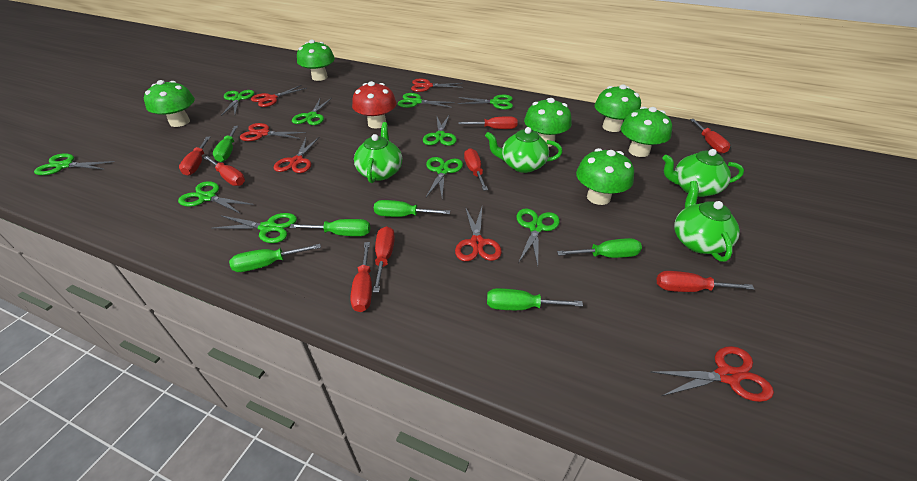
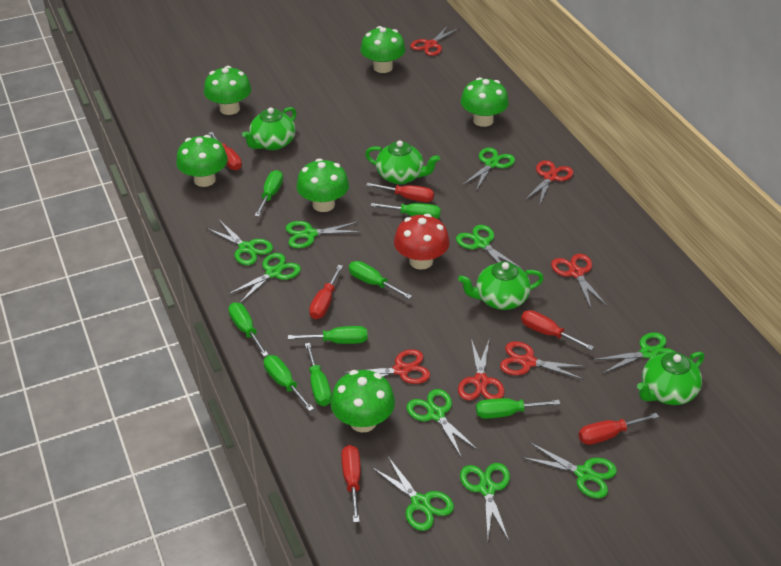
green screwdriver: [213,126,238,162] [229,244,321,272] [289,219,370,236] [374,200,450,217] [487,288,583,310] [557,238,642,258] = 6 -> [228,302,269,357] [254,170,283,217] [264,355,314,412] [288,326,368,344] [305,343,332,406] [349,261,412,299] [370,203,441,218] [476,398,560,419] = 8
red screwdriver: [179,137,210,176] [203,156,245,186] [350,242,372,312] [373,226,395,292] [458,116,518,129] [464,148,488,191] [657,271,754,292] [690,119,730,153] = 8 -> [208,132,242,170] [309,265,343,319] [341,445,361,523] [366,183,434,202] [521,310,594,350] [578,413,659,445] = 6

